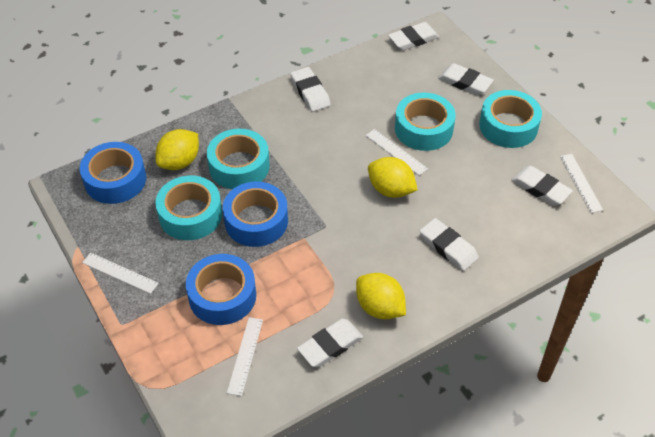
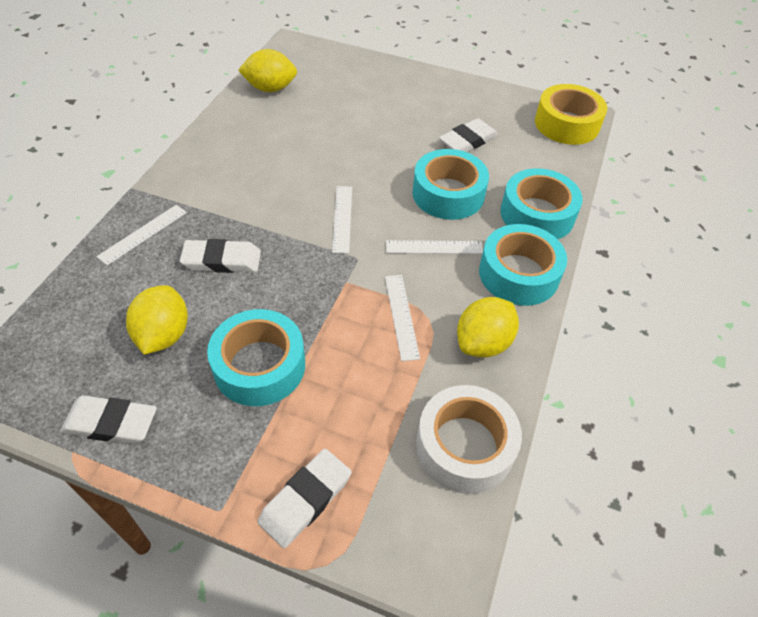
blue tape: [80,142,146,204] [186,254,256,325] [223,181,288,247] = 3 -> none = 0
white eraser: [290,67,331,112] [297,319,363,367] [388,22,439,50] [420,218,479,271] [438,63,494,95] [511,166,573,206] = 6 -> [60,395,157,444] [180,239,261,273] [258,449,352,548] [439,118,498,152] = 4
white tape: none = 0 -> [416,385,522,494] = 1
yellow tape: none = 0 -> [535,84,607,145] = 1

